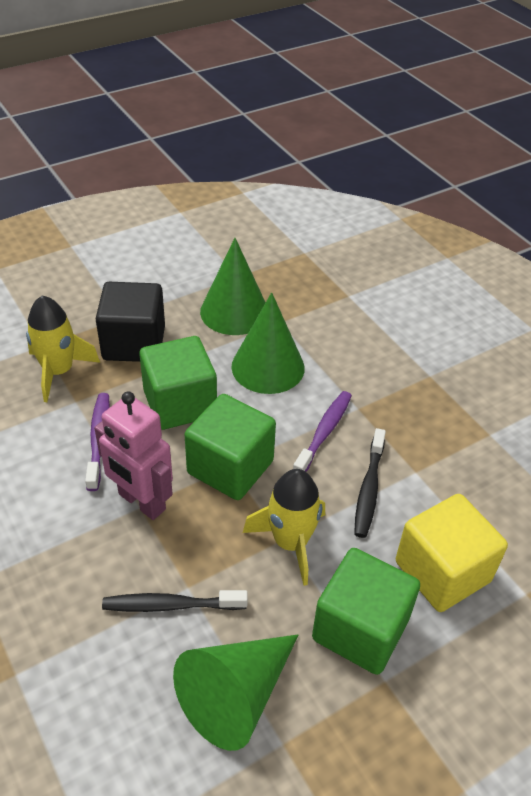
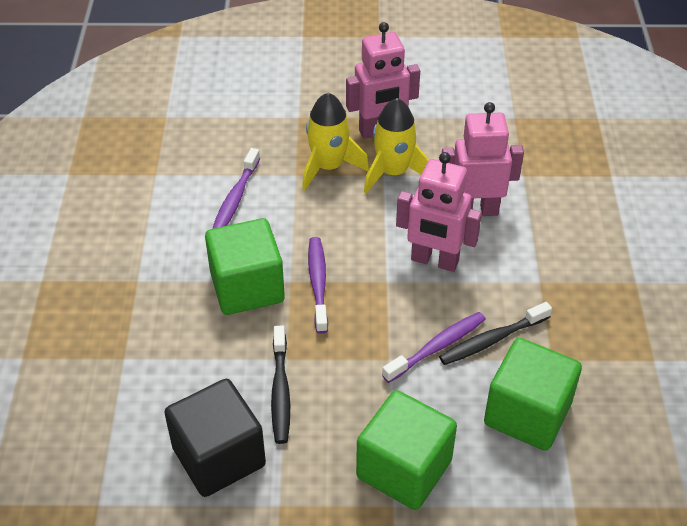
green cone: [173,634,298,751] [200,238,266,335] [231,292,305,394] = 3 -> none = 0
pink robot: [94,391,173,520] = 1 -> [346,22,420,139] [396,152,482,272] [442,102,524,216] = 3
purple toothbrush: [85,393,110,491] [293,391,352,472] = 2 -> [212,148,260,229] [308,237,328,334] [382,312,486,383] = 3
yellow cube: [396,494,508,612] = 1 -> none = 0

